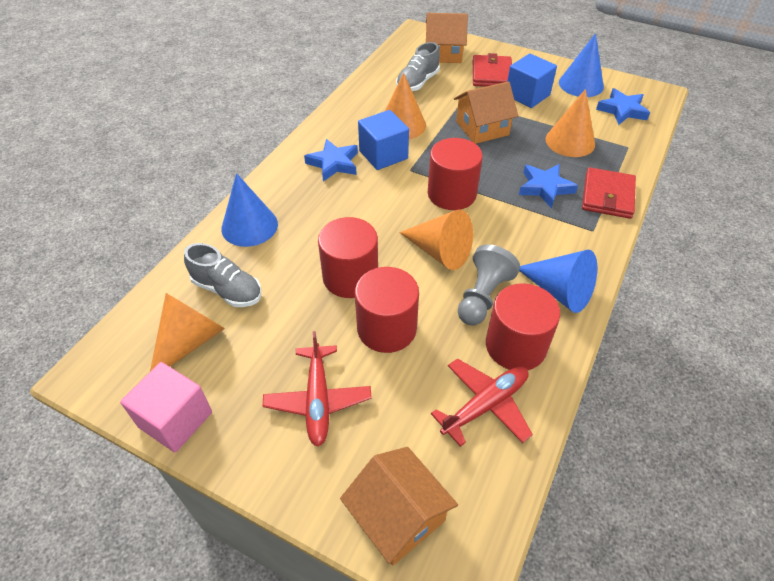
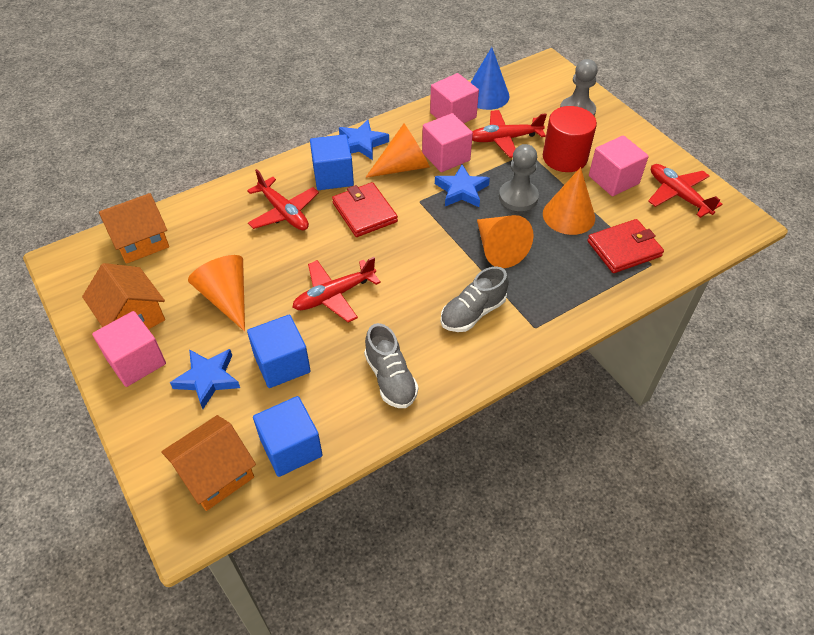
blue cone: [221,173,278,247] [519,250,597,313] [559,33,604,97] = 3 -> [470,47,510,110] = 1
blue cube: [358,110,409,170] [507,54,557,108] = 2 -> [247,315,311,388] [253,396,323,477] [310,134,354,190] = 3
grey pawn: [458,244,520,325] = 1 -> [499,144,539,211] [560,59,598,116] = 2
pink cube: [120,362,212,452] = 1 -> [92,311,166,387] [422,113,473,172] [430,73,479,123] [589,135,649,196] = 4
red cylinder: [318,217,378,298] [355,267,419,353] [428,138,483,210] [486,283,560,370] = 4 -> [543,106,597,172] = 1
red plane: [263,331,372,447] [431,359,533,447] = 2 -> [247,169,319,230] [292,257,381,322] [472,110,547,158] [648,164,723,218] = 4

